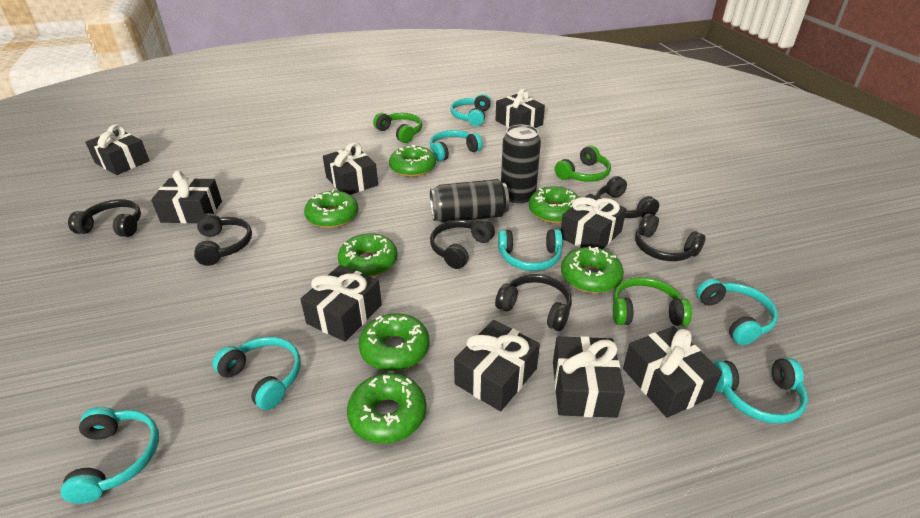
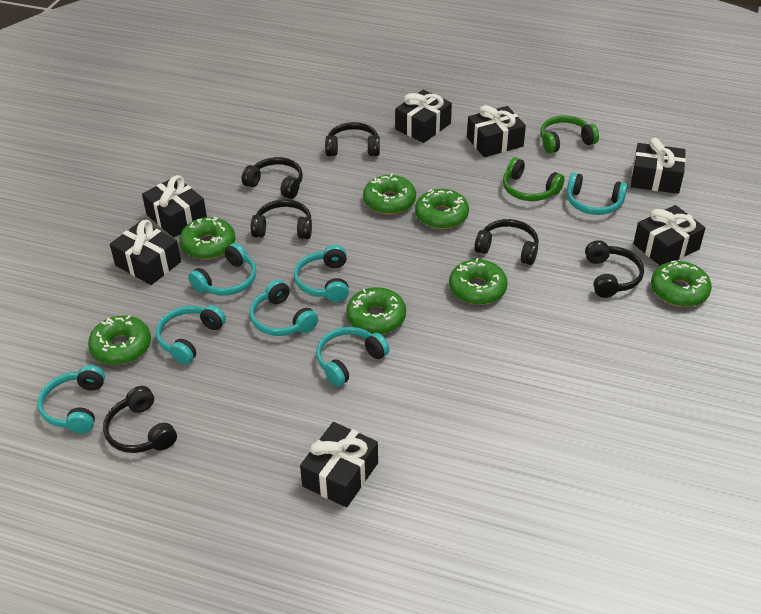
black can: [430,179,509,223] [501,125,541,203] = 2 -> none = 0
black gift: [85,124,150,175] [151,170,222,223] [300,265,382,342] [323,142,378,195] [454,320,540,411] [496,88,545,128] [553,336,625,418] [561,194,626,249] [623,326,722,418] = 9 -> [110,220,181,285] [142,175,207,238] [300,422,378,507] [395,90,452,143] [467,105,526,157] [631,138,686,194] [633,205,705,266] = 7
green headphones: [373,113,422,143] [555,145,611,182] [613,277,692,326] = 3 -> [503,157,565,201] [540,115,599,153] = 2

